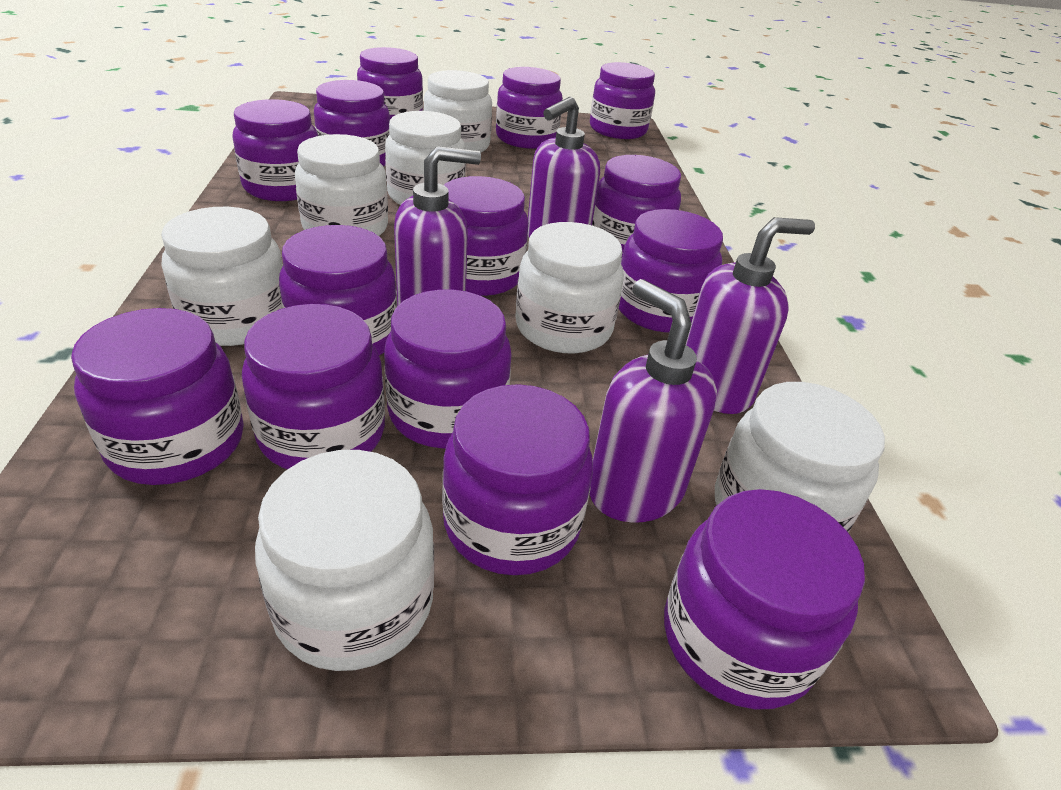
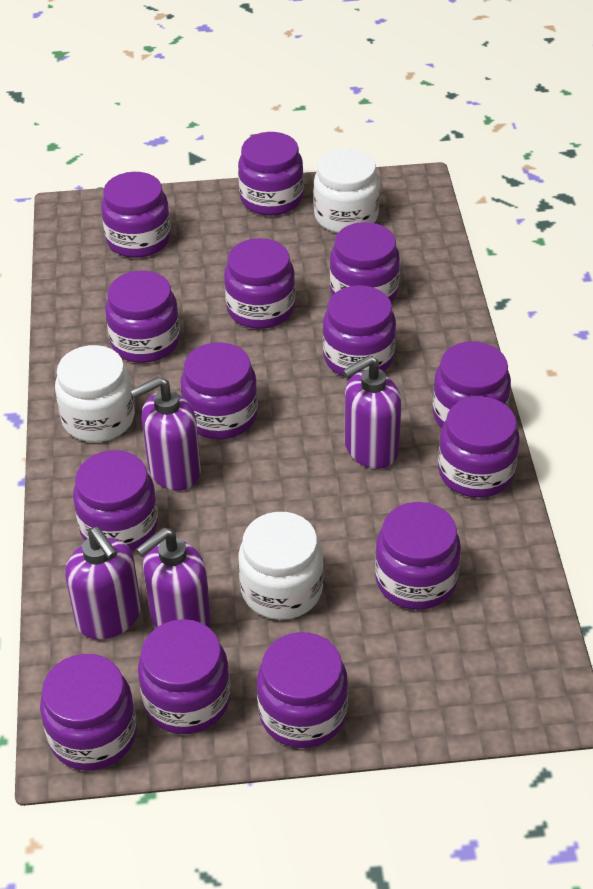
white jar: [161,207,283,346] [255,450,434,671] [295,134,388,236] [385,111,466,205] [423,70,492,153] [515,222,624,353] [715,382,885,532] = 7 -> [55,345,135,442] [238,512,324,620] [313,149,380,233] = 3

